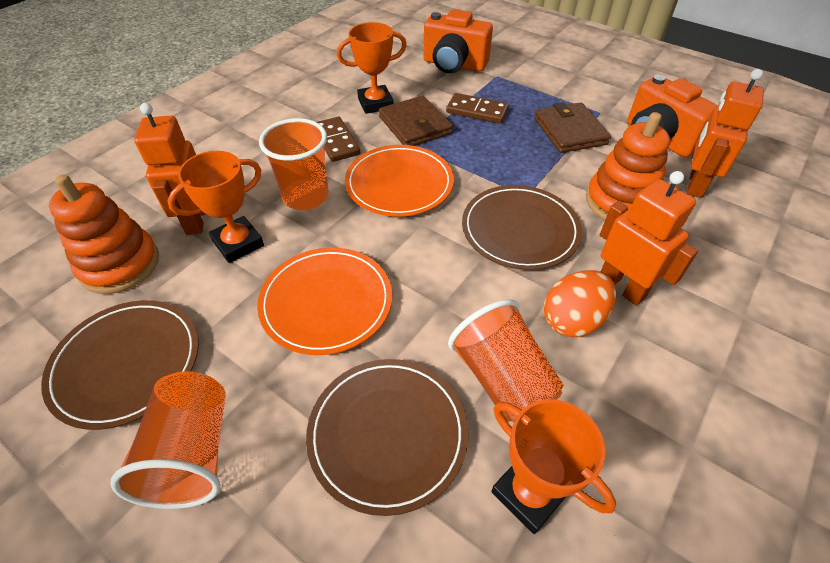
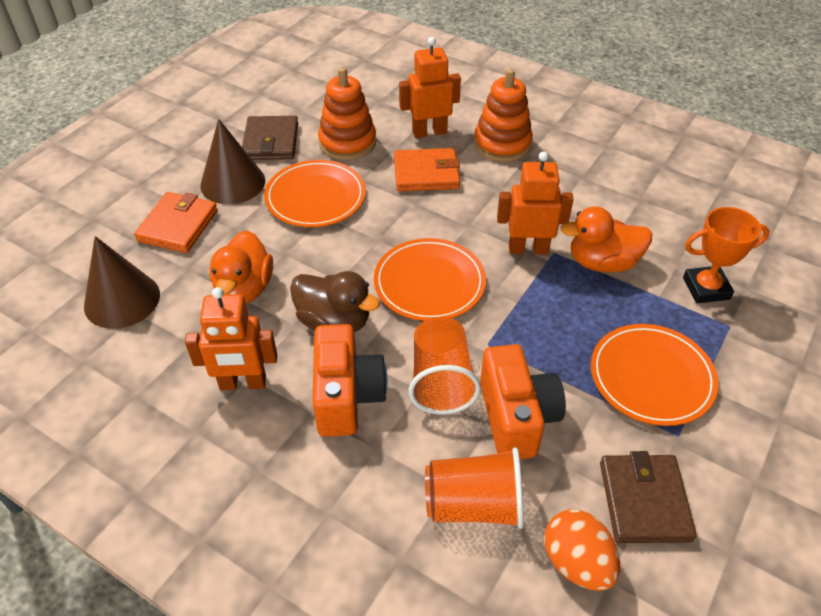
brown cone: none = 0 -> [84,236,160,329] [200,119,265,204] = 2
brown domino: [317,117,360,162] [446,93,509,124] = 2 -> none = 0
brown duck: none = 0 -> [290,271,380,332] = 1
brown plate: [41,300,199,430] [306,359,468,516] [462,185,582,270] = 3 -> none = 0
orange cup: [110,371,226,509] [259,118,329,210] [448,299,564,423] = 3 -> [409,317,481,415] [425,447,524,529] = 2
orange duck: none = 0 -> [210,230,273,304] [560,206,652,273] = 2
orange plate: [257,248,392,355] [345,145,454,217] = 2 -> [264,160,366,227] [374,238,486,321] [591,324,718,426] = 3
orange trophy: [167,151,264,263] [337,22,407,114] [491,399,616,534] = 3 -> [683,207,770,303] = 1
orange wallet: none = 0 -> [134,192,218,253] [394,148,460,191] = 2

